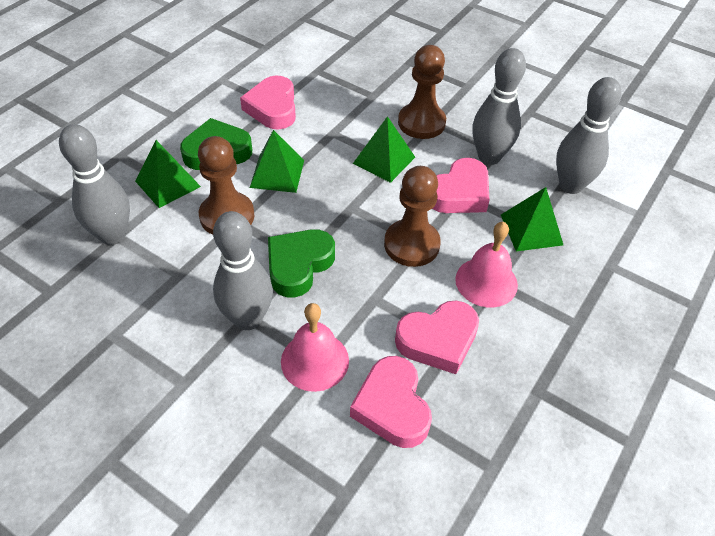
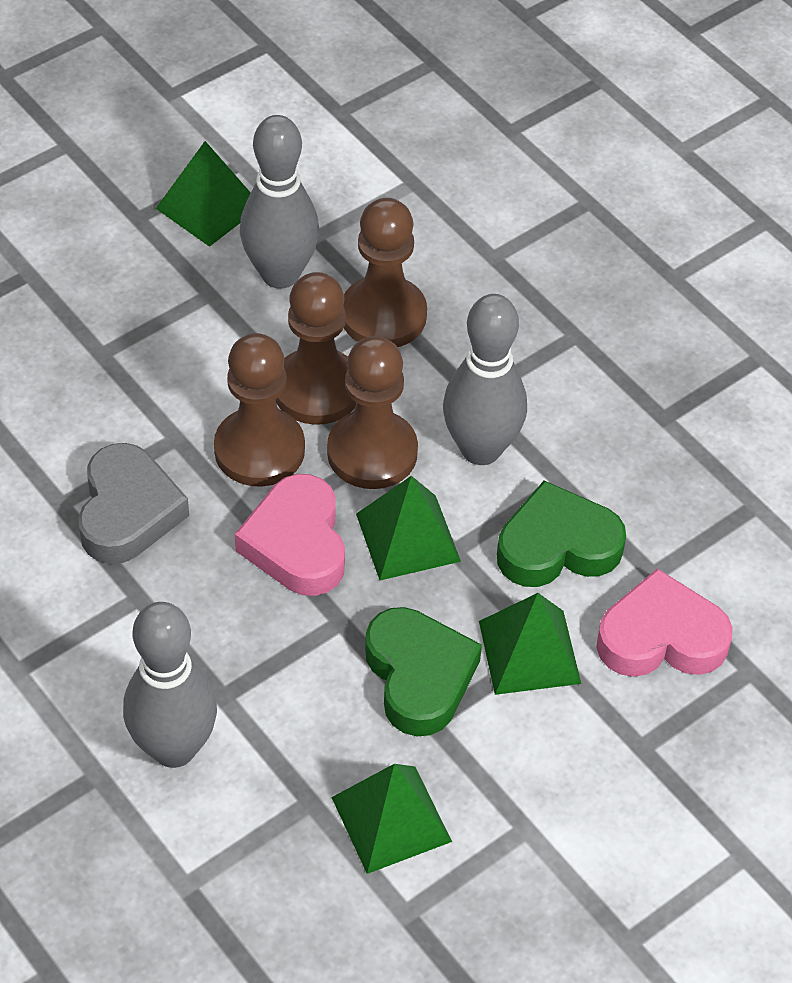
brown pawn: [198,136,255,235] [384,166,441,267] [398,45,446,139] = 3 -> [214,333,305,487] [275,272,356,425] [327,336,418,489] [343,198,427,347] = 4
grey bowling pin: [59,124,130,245] [213,211,273,330] [472,48,526,165] [556,77,622,194] = 4 -> [123,602,217,768] [240,115,319,289] [443,294,527,465] = 3
grey heart: none = 0 -> [78,443,189,564] = 1
pink bell: [281,303,349,392] [455,222,518,308] = 2 -> none = 0
pink heart: [240,75,296,130] [350,356,432,448] [395,301,479,374] [432,158,489,213] = 4 -> [235,474,345,596] [596,568,733,677] = 2

